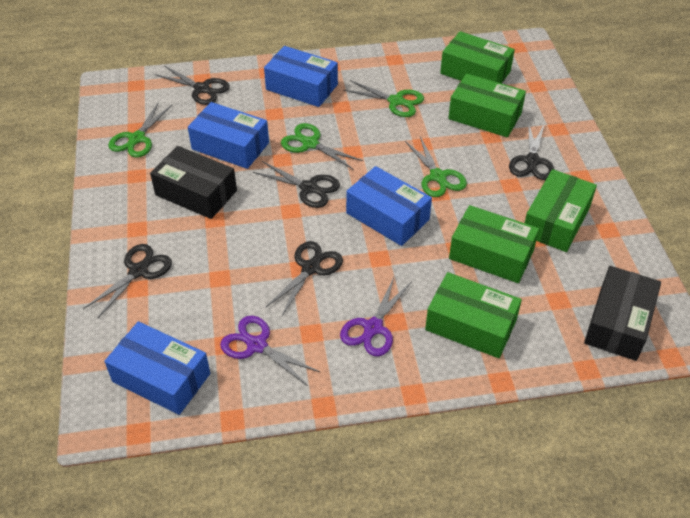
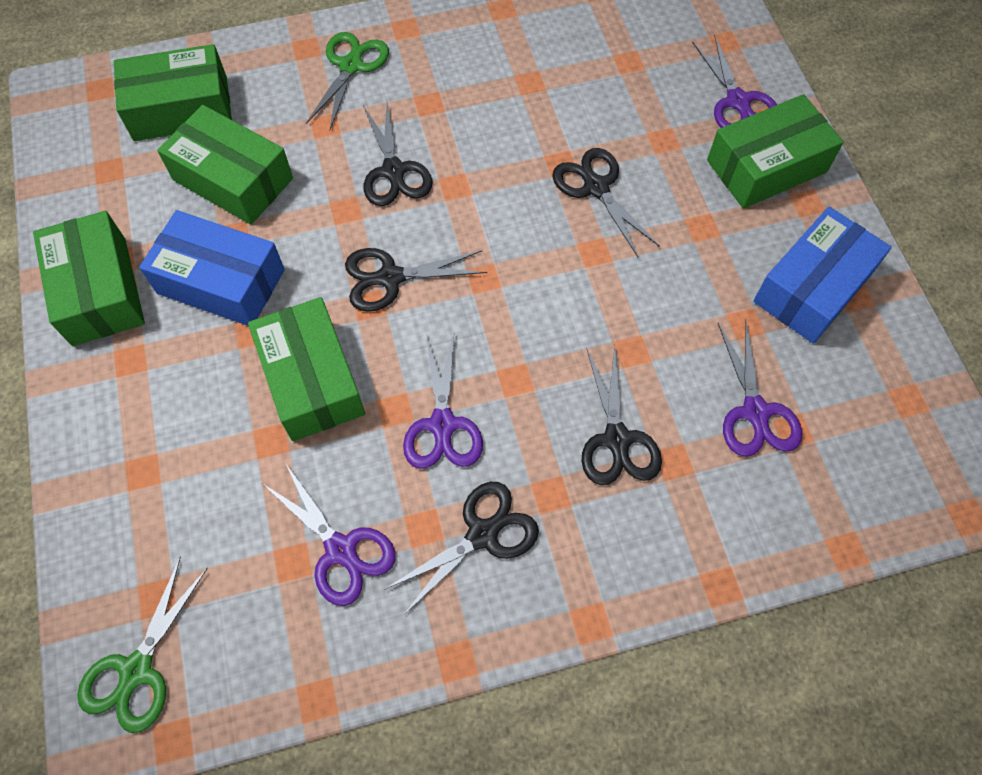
black box: [150,146,237,219] [584,266,661,361] = 2 -> none = 0
blue box: [104,322,210,415] [188,102,269,169] [264,46,338,107] [346,166,432,246] = 4 -> [139,210,285,326] [753,207,892,343] = 2
green scissors: [108,102,172,158] [281,123,363,170] [343,80,424,117] [405,137,467,197] = 4 -> [77,557,208,733] [306,32,389,131] = 2
purple scissors: [220,316,320,386] [340,277,412,356] = 2 -> [262,464,395,606] [403,334,483,469] [692,35,777,128] [718,321,802,457] = 4

